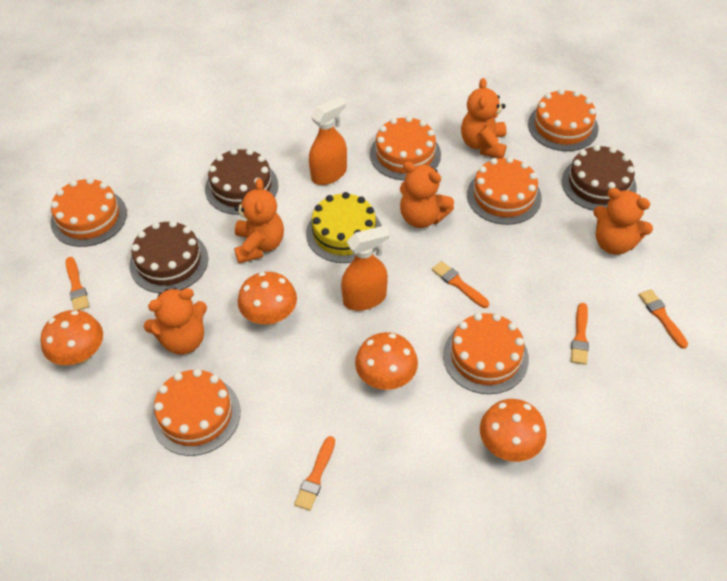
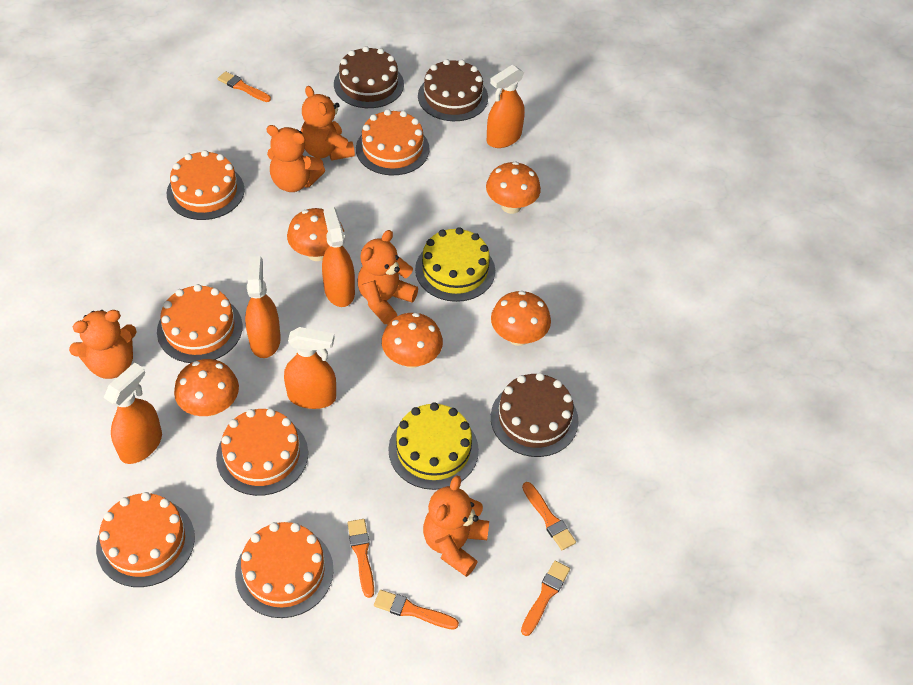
orange mushroom: [40,310,103,365] [238,272,297,325] [355,332,418,390] [480,399,547,462] = 4 -> [174,359,239,416] [287,208,344,261] [382,313,443,368] [486,162,541,214] [491,291,551,346] = 5
orange spray bottle: [309,97,347,185] [341,226,390,311] = 2 -> [104,363,162,464] [245,256,281,358] [284,327,336,409] [322,207,355,307] [487,64,525,148] = 5
yellow cake: [306,192,382,263] = 1 -> [388,402,479,490] [415,227,495,302] = 2

